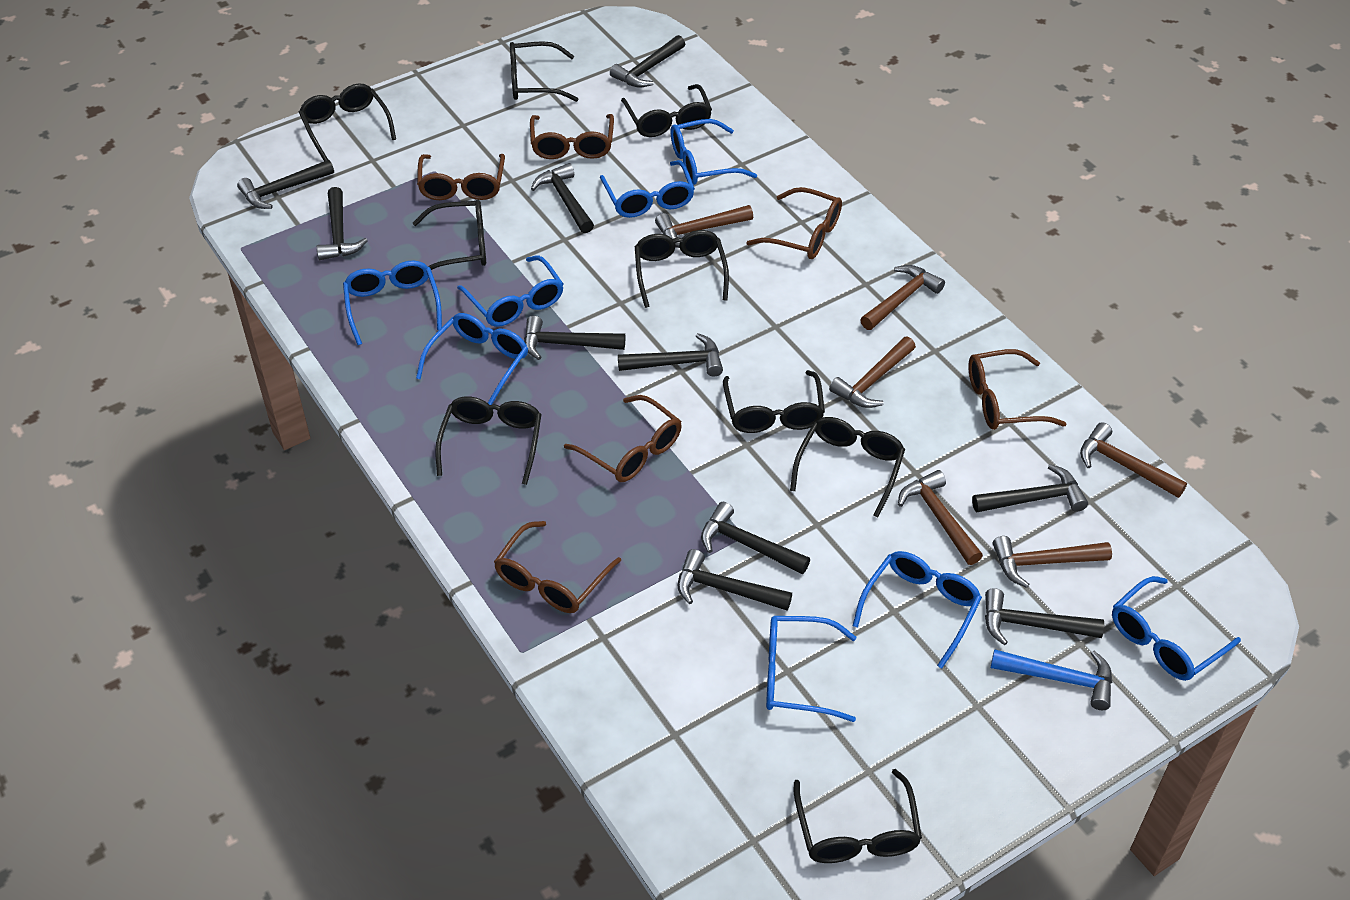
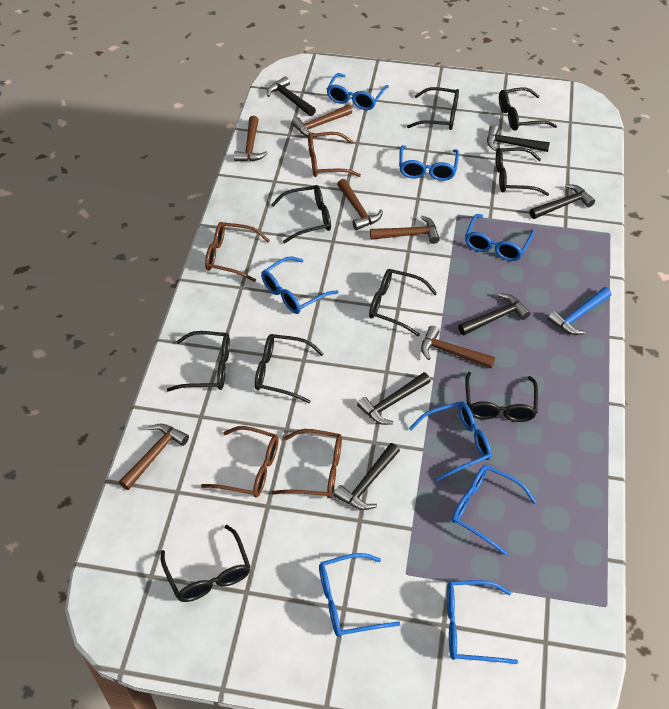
black hammer: [237,160,334,209] [317,187,368,260] [524,316,625,360] [531,163,594,233] [610,35,685,88] [618,333,723,377] [678,549,792,610] [701,502,810,574] [972,464,1088,512] [985,588,1104,645] = 10 -> [267,76,316,116] [334,443,400,510] [357,372,431,425] [458,293,530,335] [487,125,550,152] [530,184,595,219] = 6
brown glasses: [417,154,505,200] [494,521,621,613] [530,114,614,159] [564,395,682,482] [746,187,842,259] [968,349,1066,430] = 6 -> [201,426,279,497] [205,222,270,282] [272,429,342,498] [308,132,361,177] = 4

